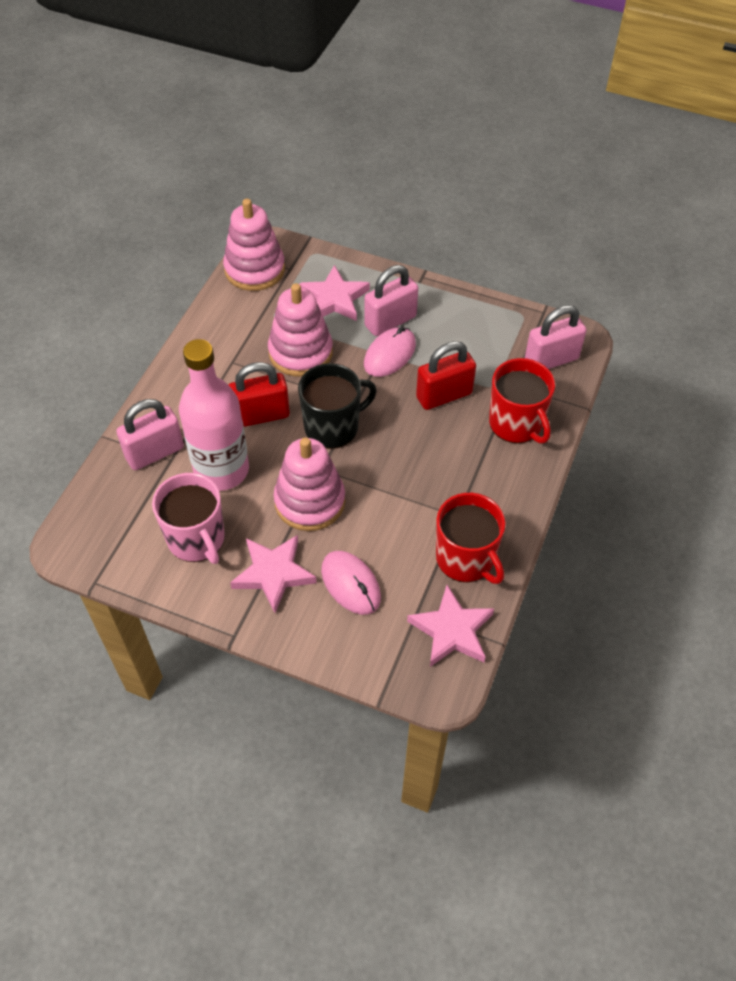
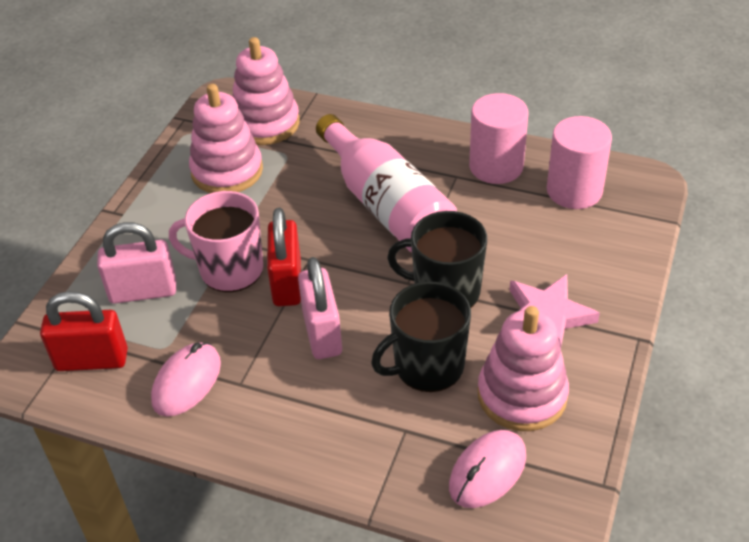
black mug: [298,363,377,449] = 1 -> [371,282,471,392] [387,211,487,308] = 2
pink cylinder: none = 0 -> [469,93,528,184] [547,116,612,209] = 2
pink padlock: [116,399,184,470] [364,265,418,336] [525,305,587,369] = 3 -> [97,222,176,304] [298,257,342,359] = 2
pink star: [230,535,317,613] [299,265,370,321] [407,585,494,667] = 3 -> [509,274,600,349] = 1
red mug: [436,493,505,584] [489,358,555,444] = 2 -> none = 0

